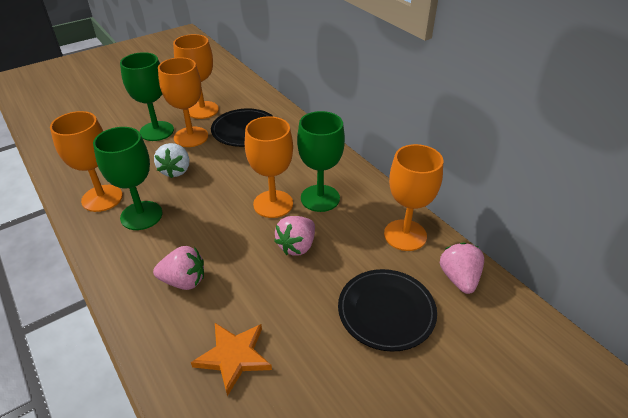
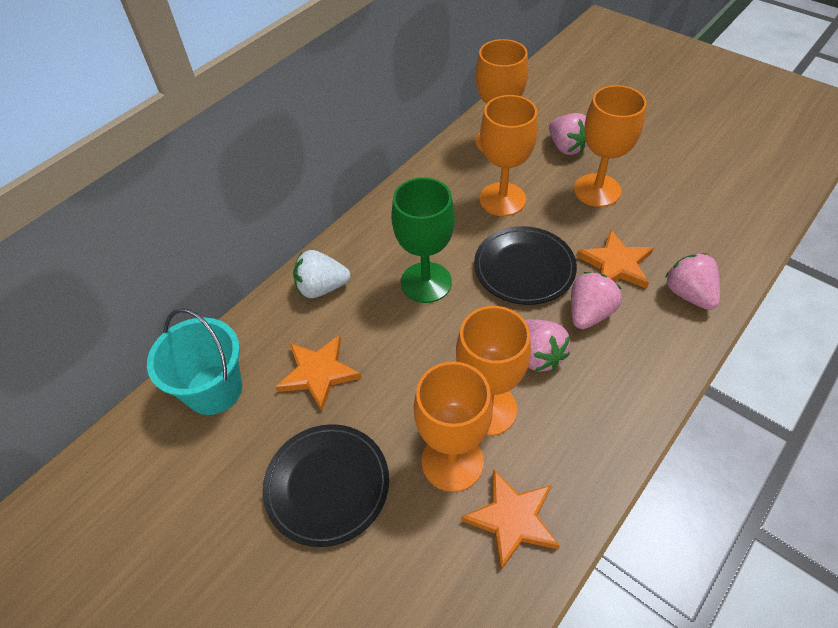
green goblet: [93,127,162,230] [120,52,174,141] [297,111,345,212] = 3 -> [391,177,455,303] = 1
orange star: [191,323,272,396] = 1 -> [275,335,361,411] [461,469,560,570] [576,229,653,289] = 3
pink strawberry: [153,246,204,290] [274,216,315,256] [440,242,484,294] = 3 -> [525,319,570,372] [549,113,587,155] [571,272,622,329] [665,253,720,310] = 4
turquoise bucket: none = 0 -> [147,308,242,415] = 1

